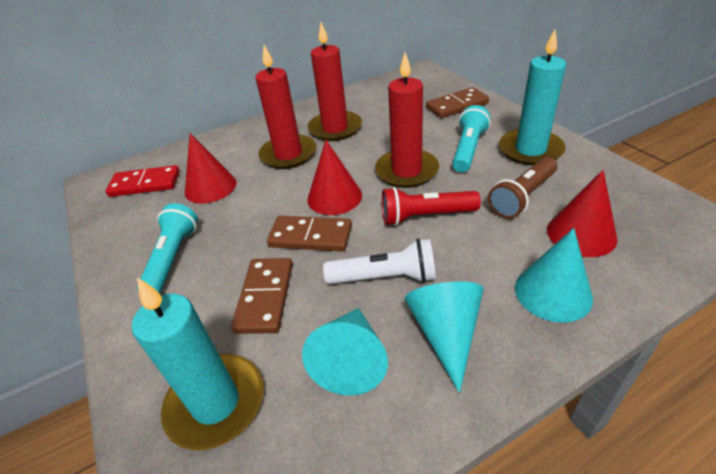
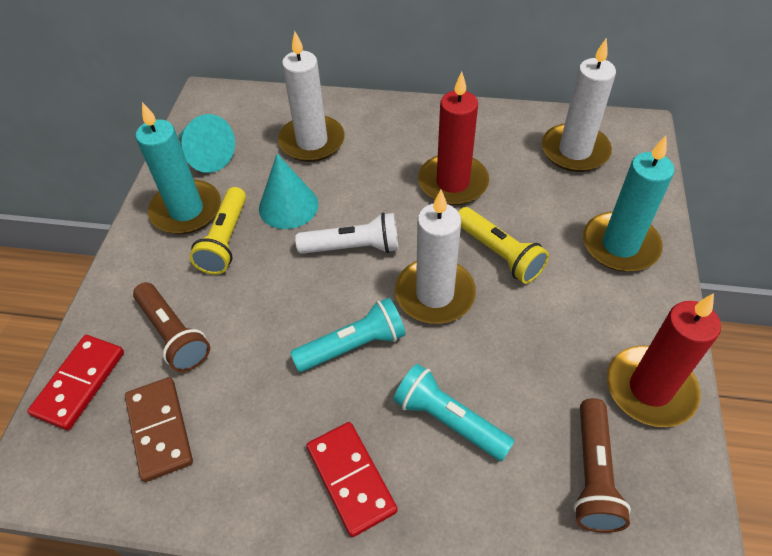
brown domino: [231,258,293,334] [267,216,352,252] [426,87,489,118] = 3 -> [125,377,193,482] = 1
brown flashlight: [488,157,557,219] = 1 -> [133,282,210,372] [573,398,631,533] = 2
red candle: [255,45,317,169] [308,22,362,141] [375,52,439,188] = 3 -> [418,72,489,205] [607,293,721,427] = 2
red cone: [185,133,237,204] [307,140,362,215] [547,170,617,257] = 3 -> none = 0
red domino: [105,165,180,197] = 1 -> [27,335,124,430] [306,422,398,537] = 2
red flashlight: [382,187,481,226] = 1 -> none = 0
turquoise cone: [302,308,388,396] [404,281,484,393] [515,228,593,323] = 3 -> [179,114,235,173] [259,154,318,229] = 2
white candle: none = 0 -> [278,31,345,162] [395,190,476,324] [542,39,616,172] = 3
yellow flashlight: none = 0 -> [190,187,246,274] [458,207,549,284] = 2

